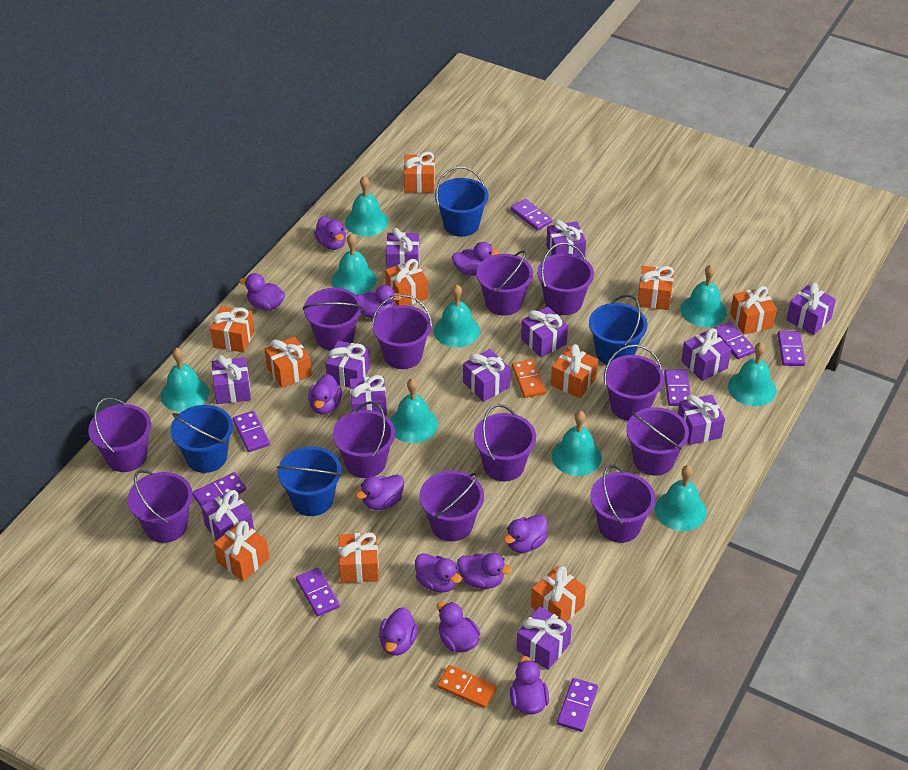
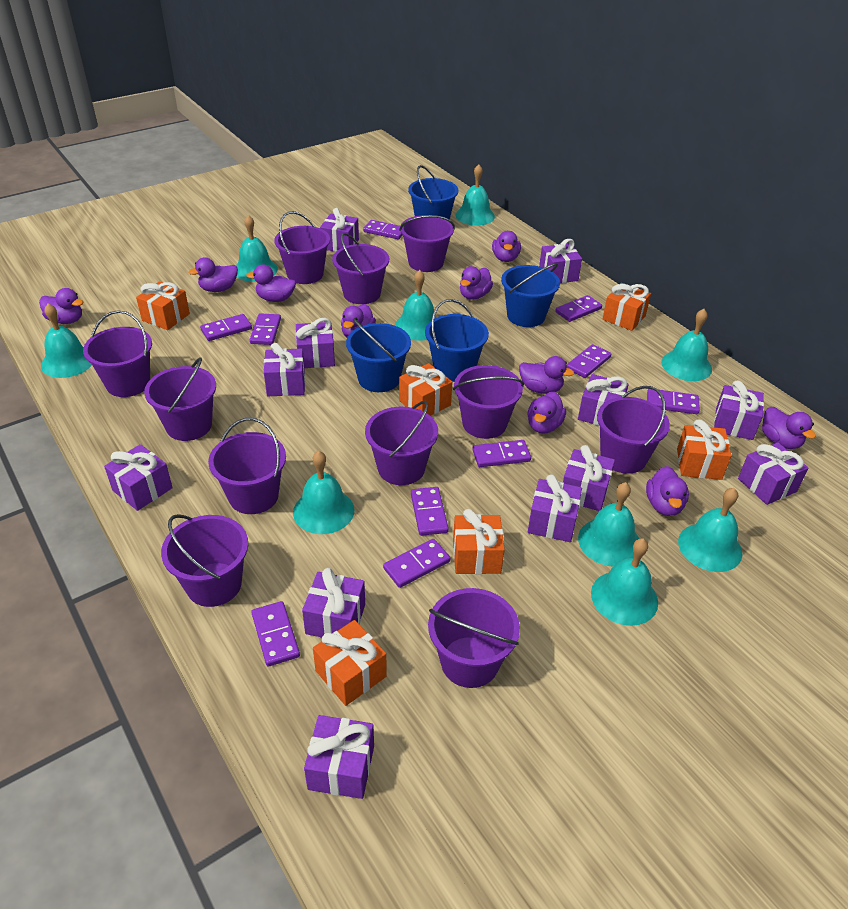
orange domino: [437,665,497,708] [512,359,546,398] = 2 -> none = 0
orange gift: [210,306,254,353] [214,521,269,581] [265,336,312,388] [338,532,379,583] [385,259,428,306] [404,152,435,193] [531,566,586,622] [551,344,598,399] [637,266,674,310] [730,286,777,335] = 10 -> [136,282,190,330] [313,620,387,706] [399,363,452,416] [453,509,505,574] [602,283,651,331] [677,419,731,480] = 6
purple bucket: [88,397,151,472] [127,470,193,543] [303,288,363,351] [333,401,395,478] [372,294,432,369] [420,471,484,541] [474,404,536,481] [476,250,533,316] [537,243,594,315] [590,465,655,543] [604,345,664,421] [626,407,689,476] = 12 -> [83,310,152,397] [144,357,216,441] [161,514,248,607] [208,418,286,514] [274,211,330,284] [332,233,389,304] [365,401,438,485] [399,215,455,272] [428,588,520,688] [453,365,524,439] [597,386,670,474] = 11
purple domino: [192,472,246,507] [233,411,270,452] [296,568,340,616] [511,199,552,231] [557,678,598,732] [664,369,690,406] [714,322,755,359] [777,331,806,366] = 8 -> [200,314,252,341] [250,313,281,345] [251,601,300,667] [363,220,402,239] [383,539,450,588] [411,487,449,536] [472,440,531,467] [555,295,602,322] [567,344,611,378] [647,389,700,414] = 10
purple duck: [239,273,285,311] [308,374,342,414] [314,216,346,250] [356,285,402,319] [356,474,404,510] [379,607,418,656] [415,553,462,593] [437,602,480,652] [452,242,500,276] [457,553,512,589] [504,514,548,553] [510,656,549,714] = 12 -> [39,288,83,324] [189,257,238,292] [247,264,296,302] [341,304,376,337] [460,266,493,299] [492,231,521,262] [519,356,574,394] [527,392,566,434] [646,466,689,516] [762,406,816,449] = 10

